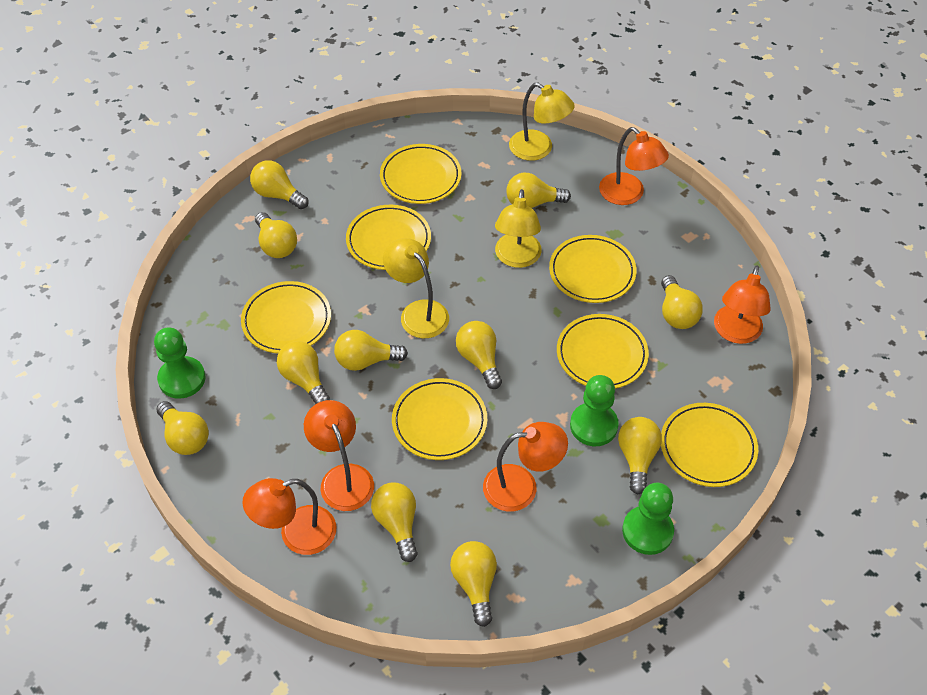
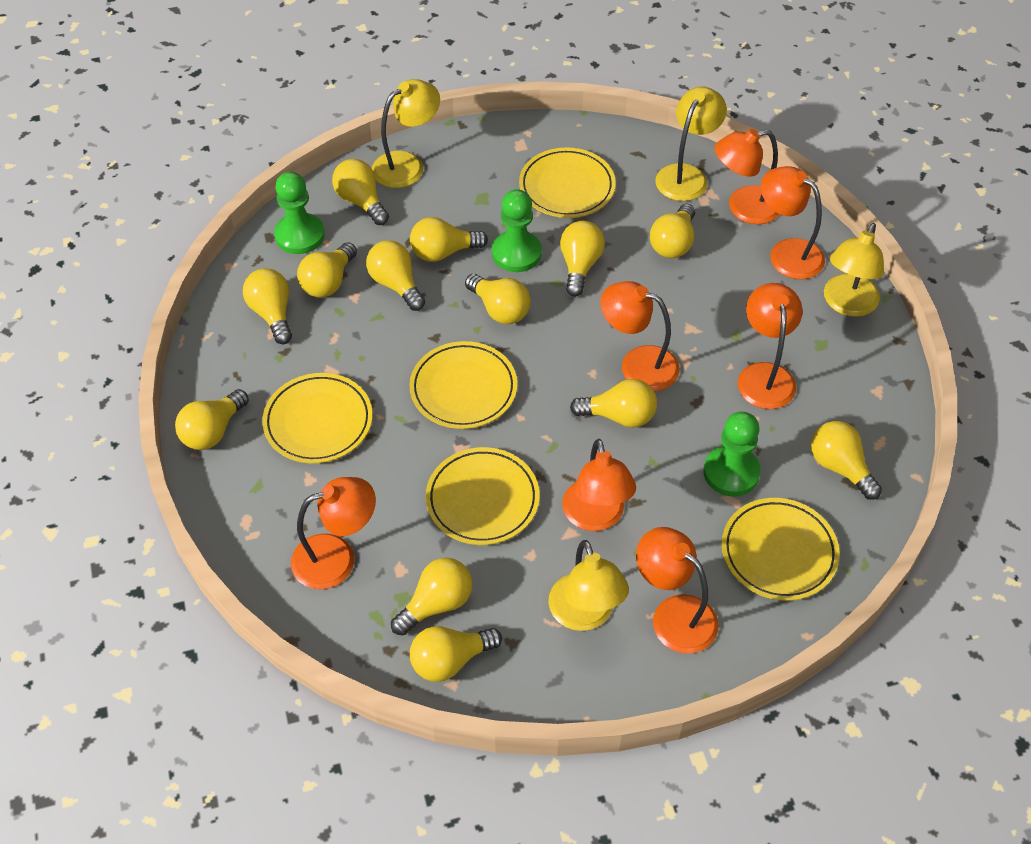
orange lamp: [242,478,337,555] [304,400,374,511] [483,422,568,512] [599,127,669,205] [714,265,771,344] = 5 -> [291,477,376,589] [562,439,636,531] [600,281,680,391] [636,527,718,654] [715,129,780,224] [738,283,803,409] [761,166,825,279] = 7
yellow lamp: [383,238,449,338] [495,189,542,268] [509,82,575,161] = 3 -> [372,79,440,188] [548,540,629,631] [655,86,727,201] [824,223,884,317] = 4
yellow light bulb: [156,401,209,455] [250,161,309,209] [255,212,297,258] [277,341,330,404] [334,330,408,371] [371,483,418,562] [450,541,497,627] [456,321,502,389] [506,172,571,208] [618,417,662,494] [661,275,703,329] = 11 -> [175,389,249,450] [243,268,292,344] [297,242,357,298] [332,159,389,225] [366,240,425,311] [391,558,472,635] [410,217,488,262] [410,626,502,682] [465,274,531,324] [560,221,605,297] [570,379,657,428] [650,204,695,258] [811,421,882,500] = 13
yellow plate: [241,281,331,353] [346,205,431,270] [380,144,461,204] [392,378,487,460] [549,235,637,303] [557,314,649,389] [661,403,758,487] = 7 -> [262,373,373,463] [409,341,517,429] [426,447,540,545] [519,147,616,218] [722,498,840,601] = 5

